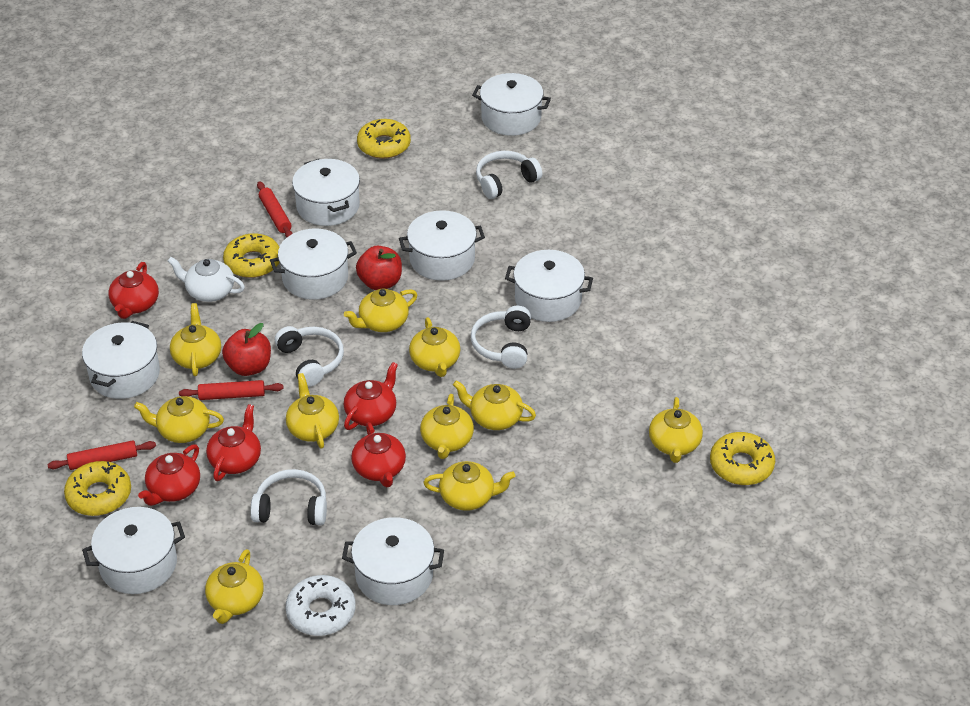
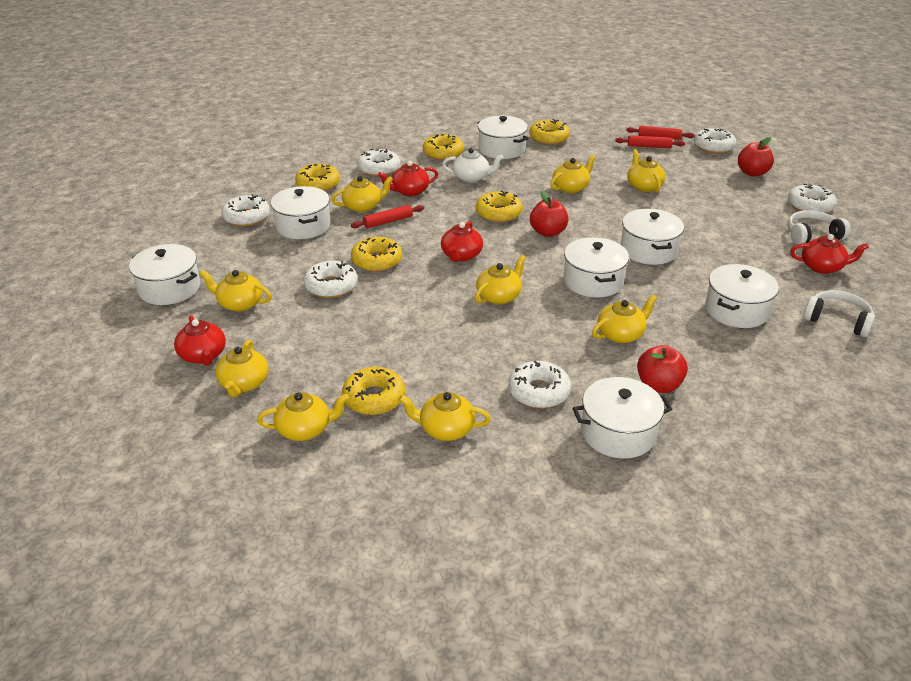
red apple: [222,323,271,376] [356,246,402,290] = 2 -> [530,191,569,237] [637,345,688,393] [738,137,774,176] = 3
red teapot: [108,262,159,319] [138,444,200,506] [206,404,261,481] [344,362,398,430] [351,422,406,487] = 5 -> [174,315,226,366] [378,161,438,196] [441,221,483,262] [790,234,869,274] = 4
white donut: [285,575,356,636] = 1 -> [221,194,270,227] [304,261,357,298] [357,149,400,176] [508,361,571,408] [694,128,736,154] [788,183,837,213] = 6
white headphones: [251,469,327,525] [275,326,344,387] [471,306,531,369] [476,151,542,199] = 4 -> [787,210,851,245] [803,290,875,337] = 2
white pot: [82,321,160,399] [82,507,185,594] [270,228,357,300] [292,159,360,226] [342,517,444,605] [399,210,485,281] [472,73,551,136] [505,250,593,322] = 8 -> [129,244,200,305] [271,186,330,239] [477,116,529,159] [564,237,629,298] [573,377,672,459] [621,209,684,265] [705,264,779,328] = 7
yellow donut: [64,461,131,516] [223,233,280,278] [357,119,411,159] [710,432,775,485] = 4 -> [295,164,340,191] [342,367,405,415] [351,237,402,272] [423,134,464,160] [476,191,523,222] [529,119,570,145] = 6
yellow teapot: [134,396,224,443] [170,303,221,376] [205,549,264,624] [286,373,339,449] [344,289,417,332] [409,317,460,377] [420,394,474,459] [423,461,515,511] [453,380,536,430] [649,397,703,463] = 10 -> [200,270,272,312] [215,340,269,397] [257,392,349,441] [331,176,393,212] [399,392,491,441] [475,255,526,305] [550,155,596,193] [592,295,657,343] [627,149,666,192] = 9

